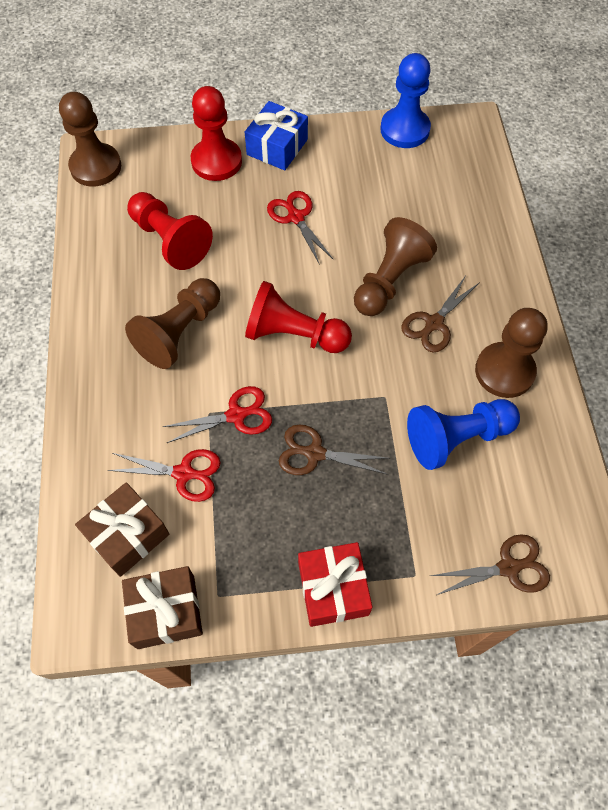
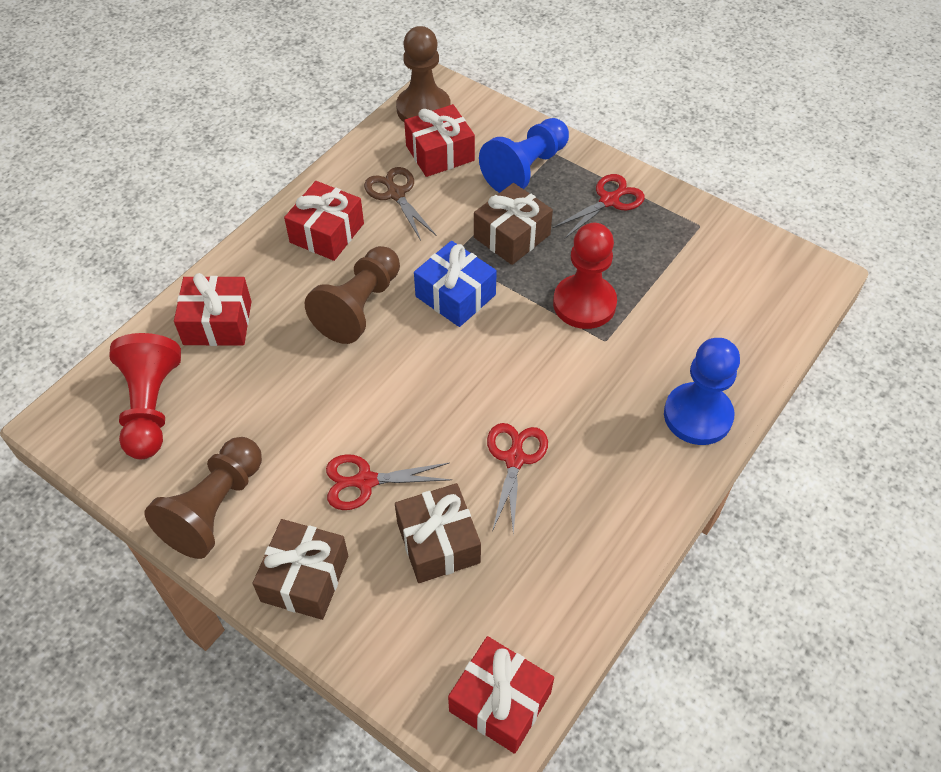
brown gift: [75,482,170,577] [122,566,203,649] = 2 -> [252,519,348,620] [395,483,481,583] [474,183,553,265] = 3
brown pawn: [59,92,121,187] [125,278,220,369] [354,217,437,316] [475,308,548,398] = 4 -> [145,437,262,559] [305,246,400,344] [396,26,451,122] = 3
brown scissors: [279,424,391,475] [401,276,480,352] [430,534,550,595] = 3 -> [364,167,436,241] = 1
red gift: [298,542,373,627] = 1 -> [174,273,252,346] [284,181,364,261] [404,104,475,177] [448,636,554,754] = 4
red pawn: [127,192,213,270] [191,86,242,181] [245,281,352,353] = 3 -> [109,333,181,459] [553,223,617,329] = 2

